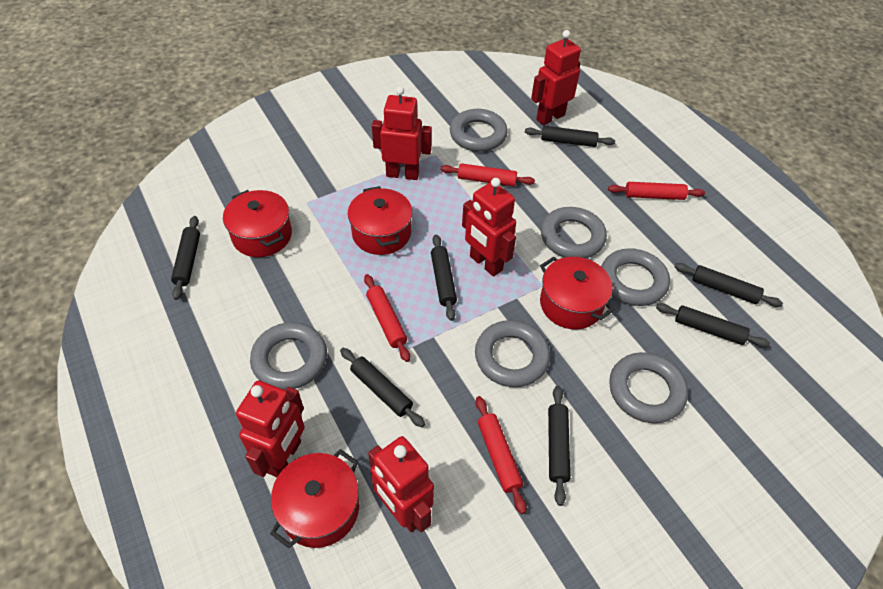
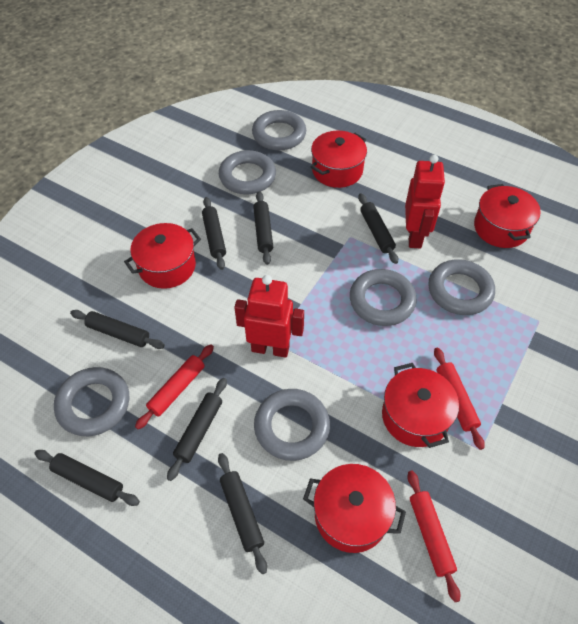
red pot: [223,190,292,257] [270,449,359,548] [348,186,413,255] [540,256,615,329] = 4 -> [124,223,201,289] [303,464,406,553] [311,131,367,188] [382,363,459,448] [474,184,541,248] = 5
red robot: [236,380,305,477] [368,436,434,532] [372,86,432,180] [462,178,516,277] [531,30,581,125] = 5 -> [234,275,304,358] [405,155,445,248] = 2
red rolling pin: [364,274,410,362] [440,163,535,186] [476,396,527,514] [608,182,705,200] = 4 -> [135,344,214,429] [407,471,460,602] [434,347,485,450] = 3

